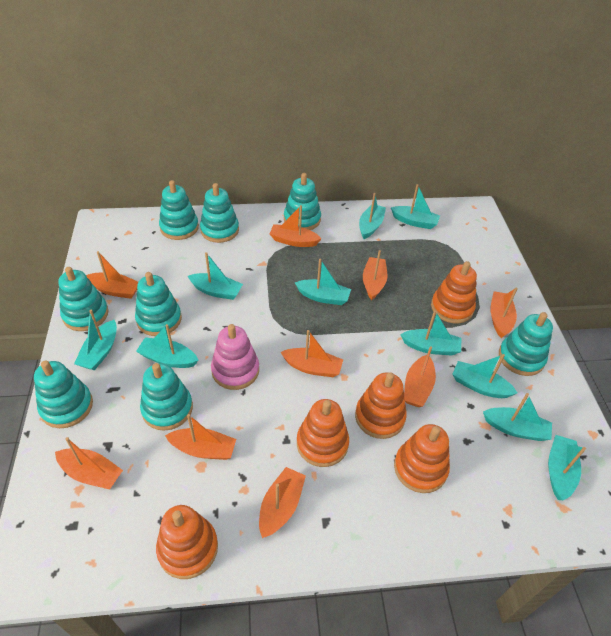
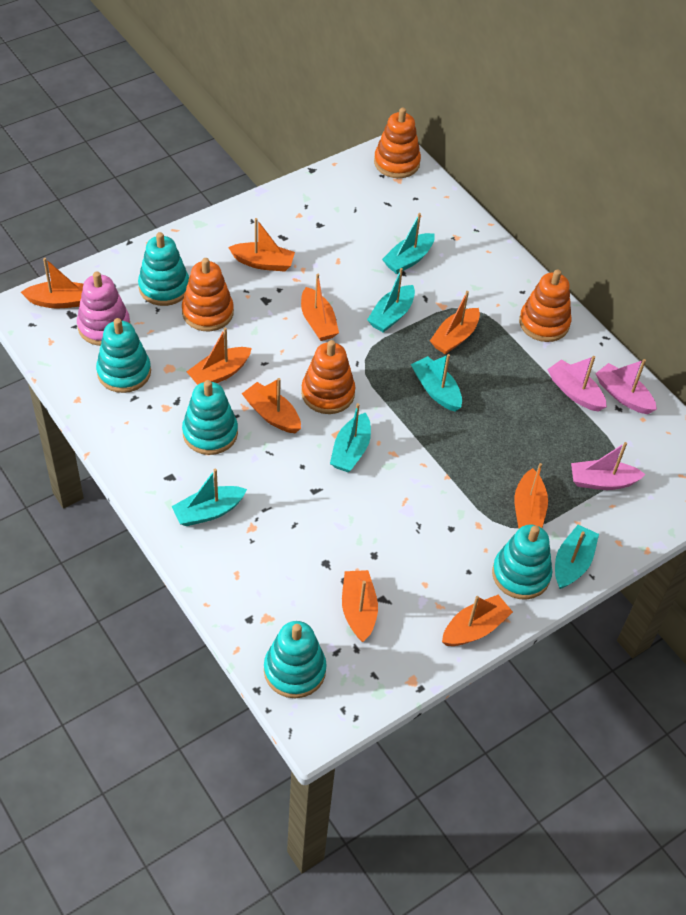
orange stacking toy: [156,505,218,579] [297,399,349,467] [355,372,407,439] [394,424,450,493] [431,261,477,324] = 5 -> [182,258,234,331] [301,340,356,414] [374,108,421,178] [519,269,571,342] = 4
pink boat: none = 0 -> [547,356,607,412] [571,442,646,490] [595,359,657,414] = 3
turquoise boat: [74,310,117,371] [136,324,198,368] [188,252,243,300] [295,259,351,305] [359,193,386,239] [391,184,440,229] [400,310,461,356] [452,354,517,398] [483,393,552,441] [548,435,586,500] = 10 -> [172,469,247,526] [330,403,371,472] [367,268,415,333] [382,213,435,274] [411,354,462,411] [555,525,599,589] = 6
turquoise stacking toy: [34,361,93,428] [58,267,109,331] [135,272,182,336] [140,363,193,431] [159,180,199,240] [200,183,239,243] [284,173,321,230] [499,312,553,376] = 8 -> [96,318,151,393] [138,232,189,306] [182,380,238,455] [264,621,327,698] [492,525,552,600] = 5

